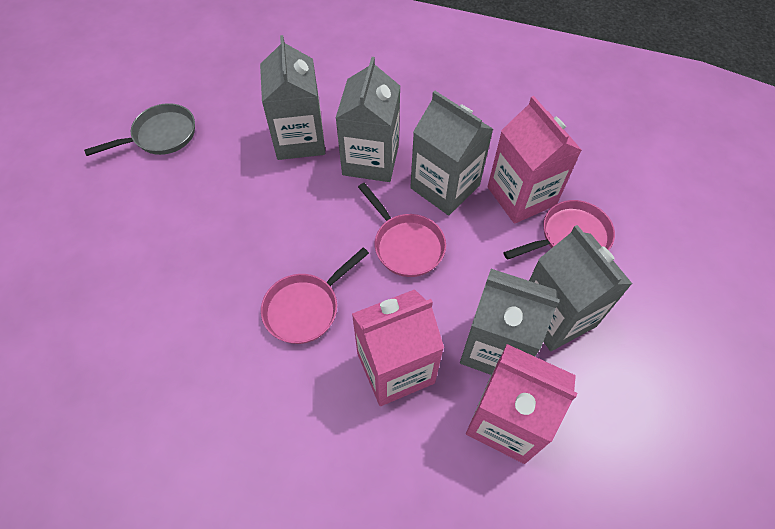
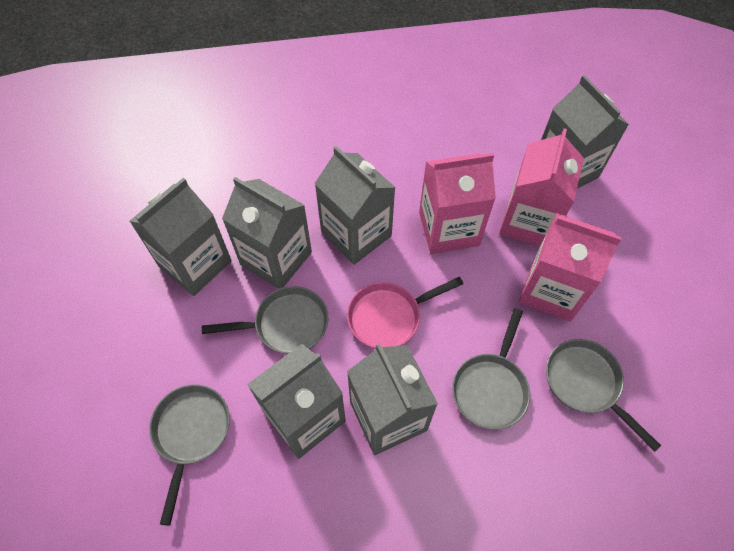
grey carton: [260,35,325,160] [336,57,400,182] [410,91,493,215] [460,269,560,375] [529,225,632,351] = 5 -> [129,178,232,296] [222,177,312,289] [247,344,346,459] [314,146,396,265] [347,343,438,455] [541,75,629,188] = 6
grey pan: [84,103,195,156] = 1 -> [149,384,230,526] [202,286,328,354] [452,308,530,430] [546,339,661,452] = 4
pink pan: [261,248,369,344] [358,183,446,277] [504,200,615,260] = 3 -> [347,277,463,349] = 1

